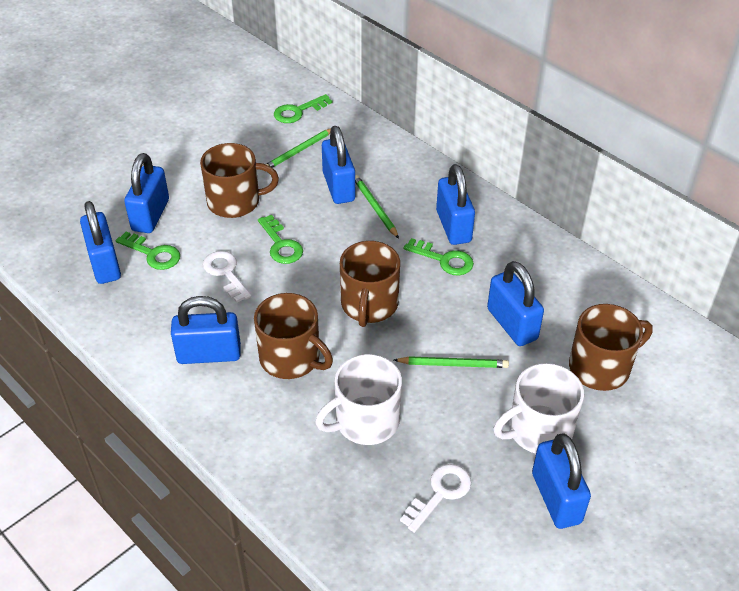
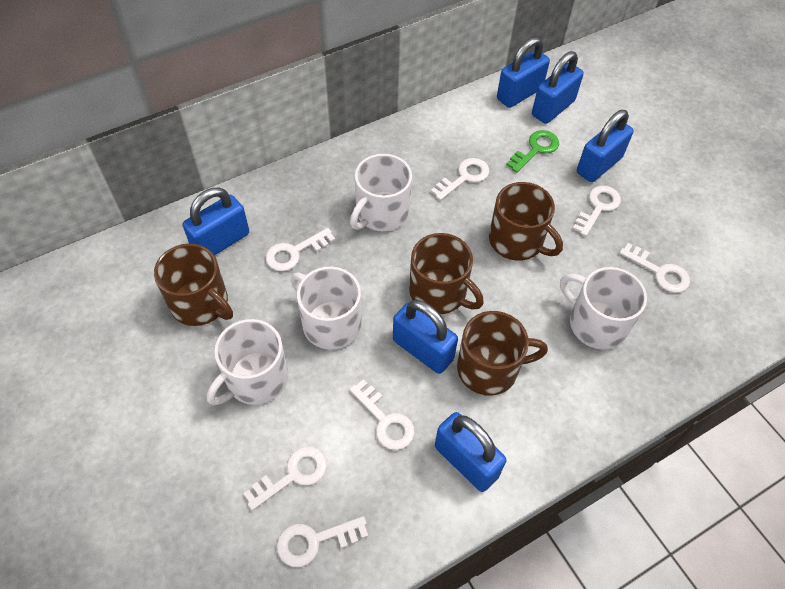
blue padlock: [80,201,121,284] [124,153,169,233] [171,296,241,364] [322,126,355,204] [436,164,475,245] [487,261,544,346] [532,433,591,529] = 7 -> [182,188,249,256] [393,300,458,374] [435,412,506,492] [497,37,550,108] [532,51,584,124] [577,110,634,182] = 6
green key: [116,232,180,270] [258,215,303,264] [274,94,333,123] [403,238,474,275] = 4 -> [506,130,559,173] = 1
green pencil: [266,128,331,168] [355,175,399,238] [394,356,509,368] = 3 -> none = 0
white key: [203,251,251,303] [400,464,471,533] = 2 -> [243,446,327,511] [266,228,335,271] [277,516,368,567] [349,379,415,450] [431,158,489,201] [573,186,621,236] [619,243,690,293] = 7
white mug: [315,354,402,445] [493,363,584,453] = 2 -> [207,319,288,405] [290,266,362,350] [350,154,412,231] [560,267,647,350] = 4

